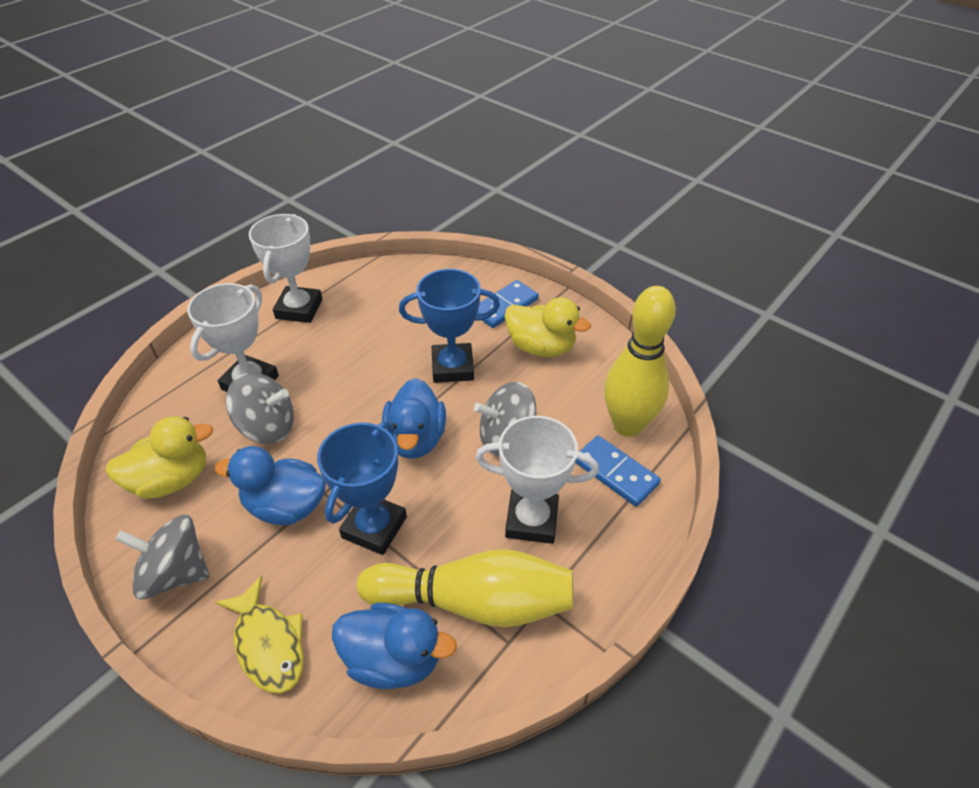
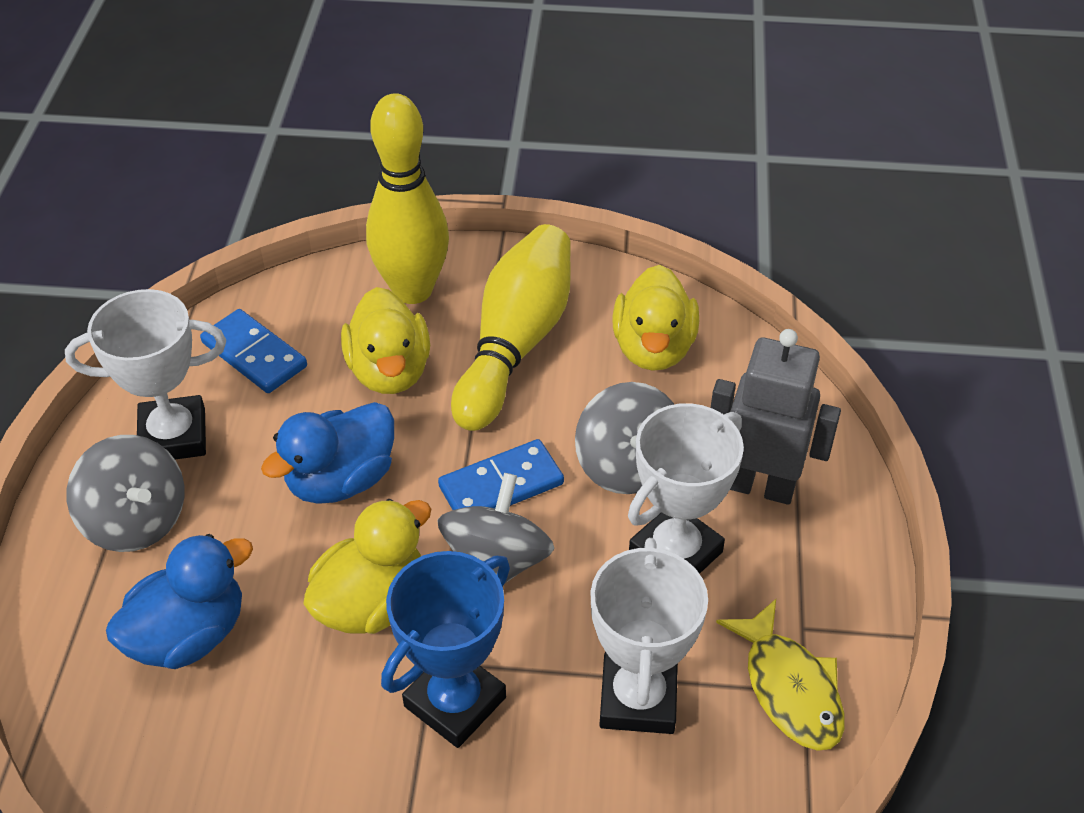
blue duck: [215,446,326,525] [332,603,457,689] [382,378,446,459] = 3 -> [106,534,253,669] [261,402,394,504] = 2
blue trophy: [317,421,407,555] [399,269,500,383] = 2 -> [381,551,510,748] = 1
grey robot: none = 0 -> [711,329,841,505] = 1
yellow duck: [105,416,213,499] [505,297,591,357] = 2 -> [303,499,431,634] [341,287,430,394] [613,265,699,371] = 3

